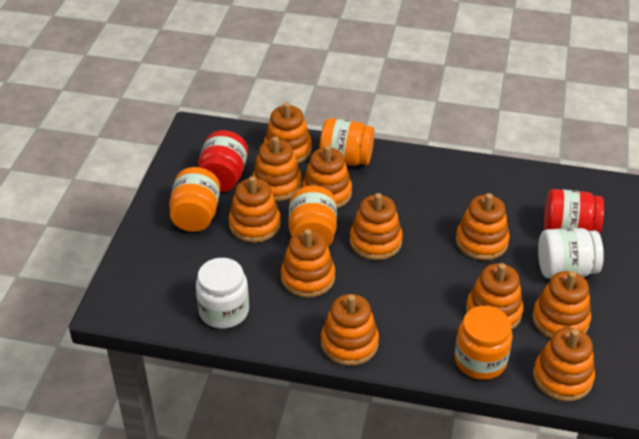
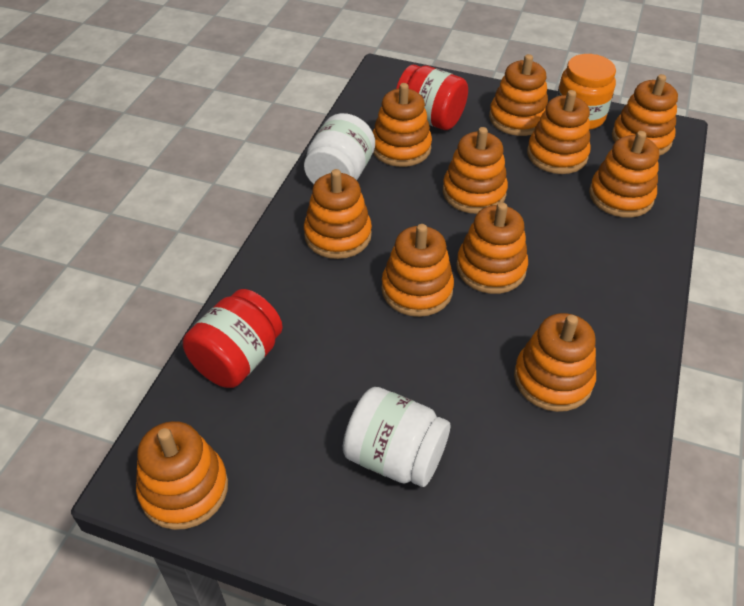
orange jar: [169,167,220,232] [289,186,337,247] [319,118,374,166] [455,306,513,380] = 4 -> [557,54,616,130] = 1

